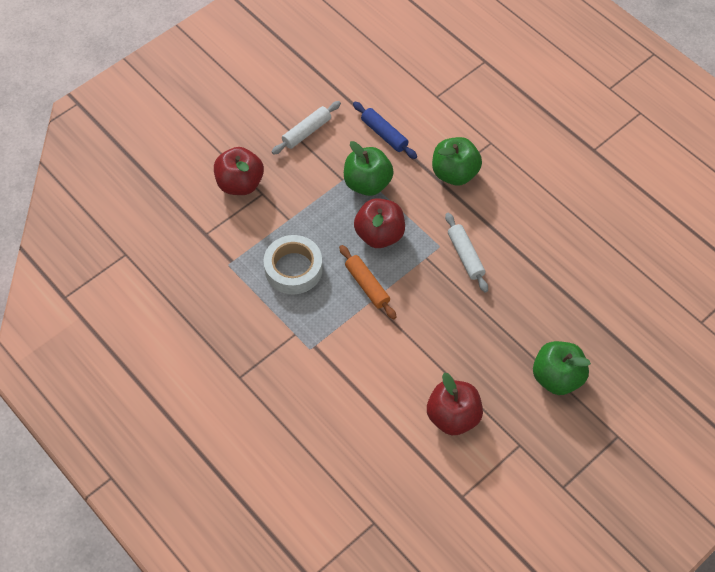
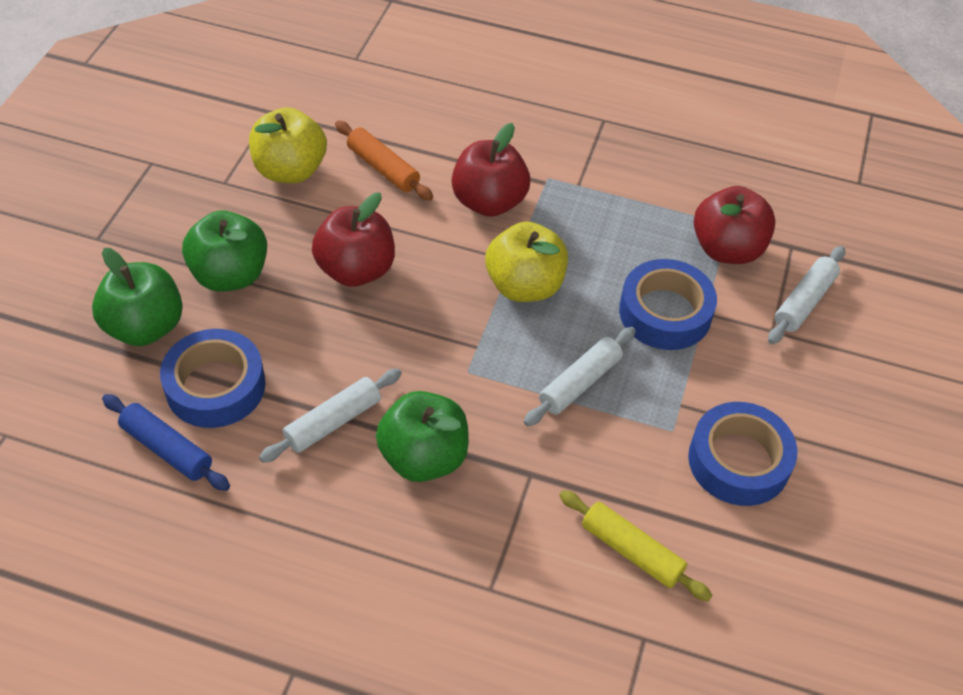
blue tape: none = 0 -> [160,329,265,428] [619,259,717,350] [688,402,798,506] = 3
white rolling pin: [272,101,341,155] [445,213,488,293] = 2 -> [259,369,402,463] [524,327,636,426] [768,246,845,344] = 3
white tape: [263,235,323,294] = 1 -> none = 0
yellow apple: none = 0 -> [249,107,327,183] [485,221,568,302] = 2
yellow rolling pin: none = 0 -> [559,490,712,601] = 1

